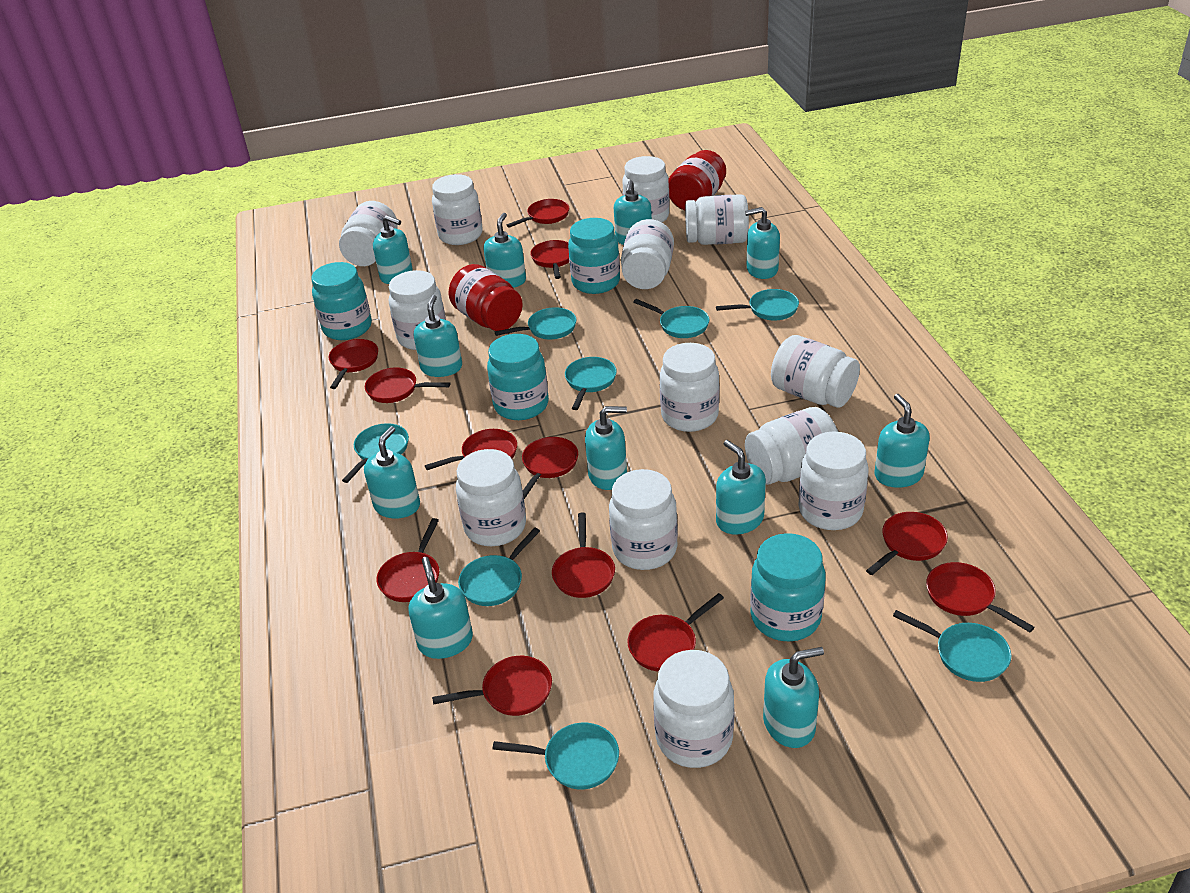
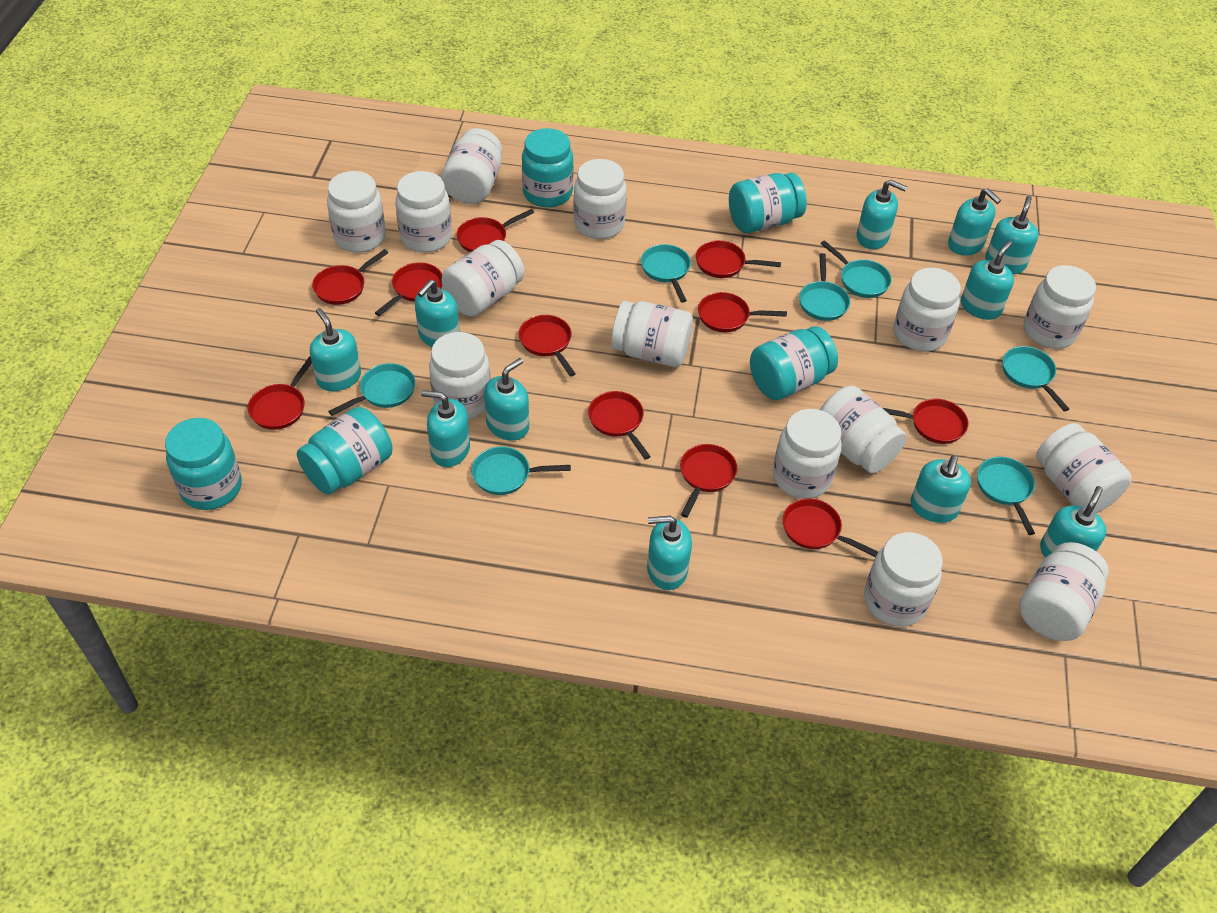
red jar: [449,264,523,331] [669,150,726,211] = 2 -> none = 0
red pan: [328,339,378,389] [365,367,450,403] [376,518,439,602] [425,429,517,470] [432,656,552,716] [507,199,569,228] [522,437,578,499] [530,240,569,279] [552,513,615,598] [627,593,724,672] [866,512,948,575] [926,562,1035,632] = 12 -> [248,356,312,430] [312,249,388,305] [375,262,442,316] [456,209,534,252] [519,315,576,377] [588,391,651,460] [680,444,737,518] [696,240,781,278] [698,292,787,332] [782,498,878,557] [883,399,968,444] = 11
turquoise jar: [311,262,372,340] [487,334,549,420] [568,218,620,294] [750,533,826,642] = 4 -> [165,418,242,510] [297,407,393,495] [522,128,574,208] [729,173,807,233] [750,326,838,400] = 5
turquoise pan: [342,423,409,483] [458,527,540,606] [492,723,619,789] [495,307,577,339] [565,357,617,410] [633,299,709,338] [716,289,799,320] [893,610,1012,682] = 8 -> [328,363,415,416] [472,446,571,495] [641,244,691,303] [799,253,850,321] [820,240,892,298] [977,457,1035,535] [1002,346,1069,412] = 7
white jar: [339,201,398,266] [389,270,446,350] [432,174,483,245] [456,449,526,546] [609,469,678,570] [621,219,674,289] [622,156,670,223] [654,650,734,768] [660,343,719,432] [685,194,749,245] [745,407,838,485] [771,335,860,408] [798,431,868,530] = 13 -> [327,171,386,253] [395,171,452,253] [429,332,491,419] [441,128,503,204] [442,240,524,317] [573,159,627,239] [611,301,693,367] [773,409,842,499] [820,386,907,473] [864,532,943,627] [894,268,961,352] [1019,542,1109,641] [1024,265,1096,349] [1036,423,1132,513] = 14

